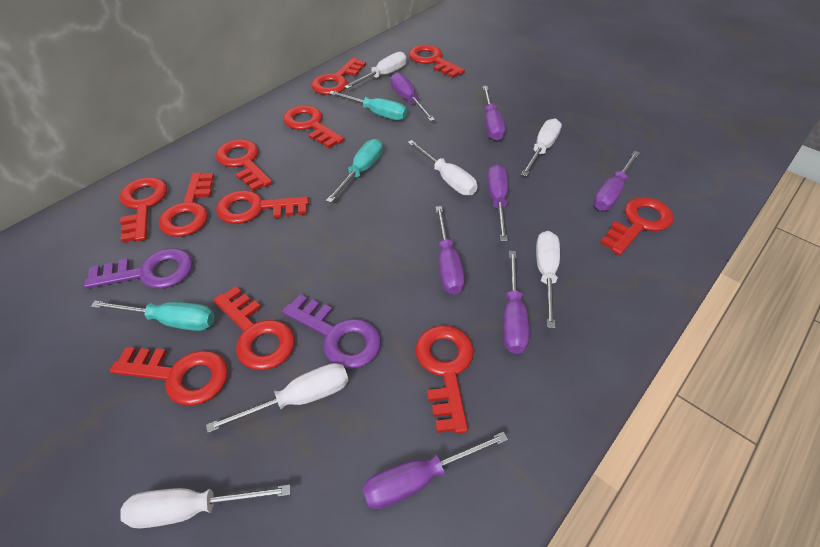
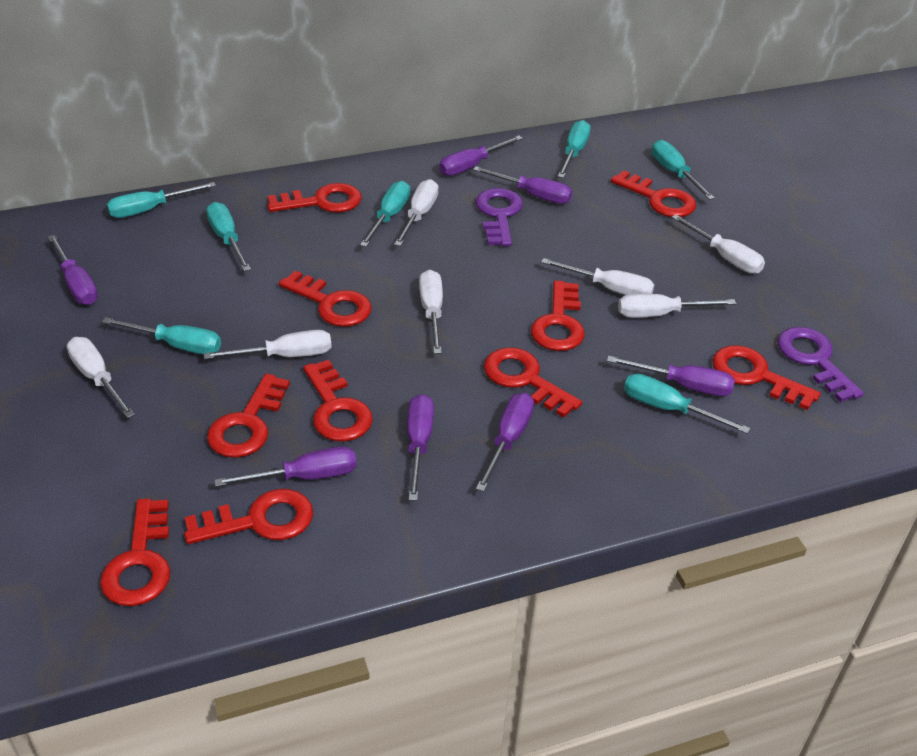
red key: [110,347,228,406] [120,177,167,243] [159,172,214,237] [213,286,295,370] [216,139,272,191] [216,190,309,224] [283,105,344,148] [311,58,366,95] [409,45,465,78] [415,325,474,434] [600,197,674,255] = 11 -> [100,499,170,606] [184,489,313,544] [207,374,290,458] [267,183,362,212] [279,271,372,327] [303,360,373,441] [484,347,582,418] [531,280,585,351] [611,170,696,217] [712,345,821,410] = 10
turquoise screwdriver: [91,301,215,331] [326,139,383,203] [329,91,407,120] = 3 -> [102,317,221,355] [107,182,216,218] [206,202,251,271] [360,181,410,247] [558,120,591,178] [624,374,751,434] [652,140,715,200] = 7
white screwdriver: [120,485,291,528] [206,363,349,433] [344,52,407,89] [407,140,477,195] [521,118,562,177] [536,231,560,329] = 6 -> [67,337,135,418] [204,330,332,359] [394,179,439,246] [419,270,443,354] [541,258,654,295] [618,294,736,318] [671,215,765,274] = 7

